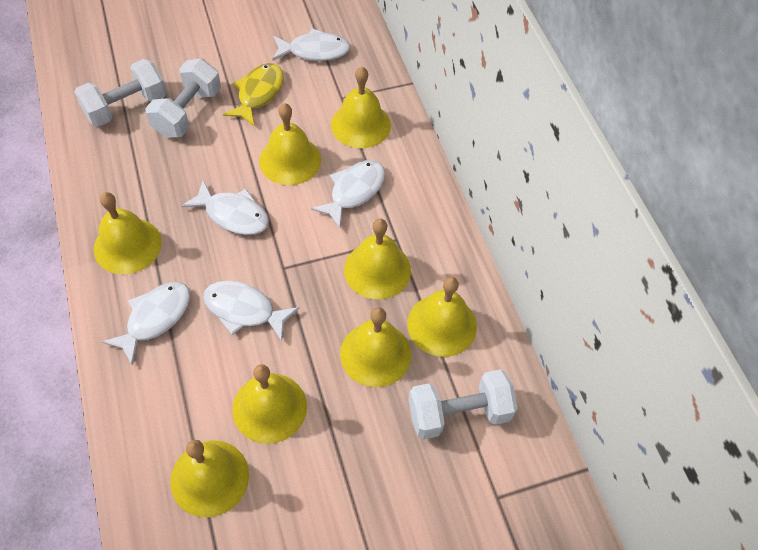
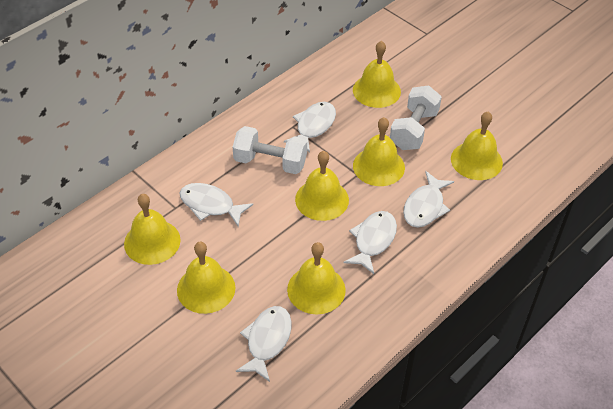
white dumbbell: [74,59,167,127] [145,59,221,138] [408,369,518,440] = 3 -> [233,126,307,174] [390,86,442,150] = 2
yellow bell: [94,192,162,274] [170,440,249,517] [232,364,307,444] [259,103,321,185] [331,67,391,148] [340,307,411,387] [344,219,411,299] [407,277,477,357] = 8 -> [124,194,181,265] [177,242,235,314] [287,242,346,315] [295,151,349,221] [353,41,401,108] [353,117,405,186] [451,112,503,180] = 7
yellow fish: [223,63,284,127] = 1 -> none = 0

